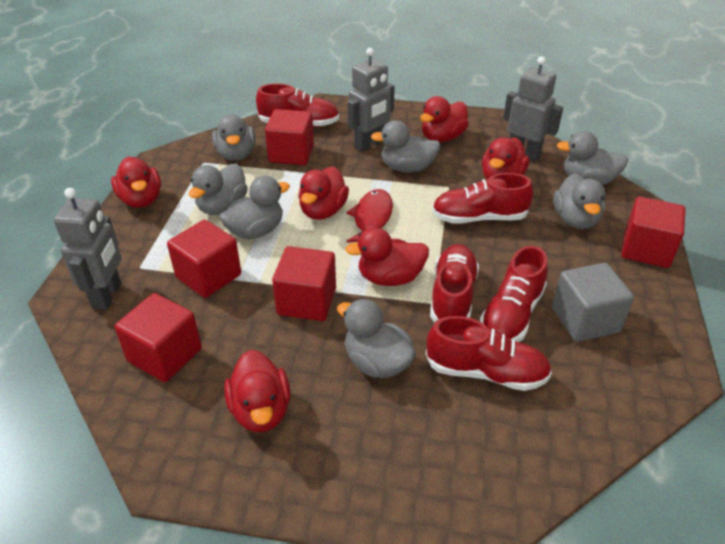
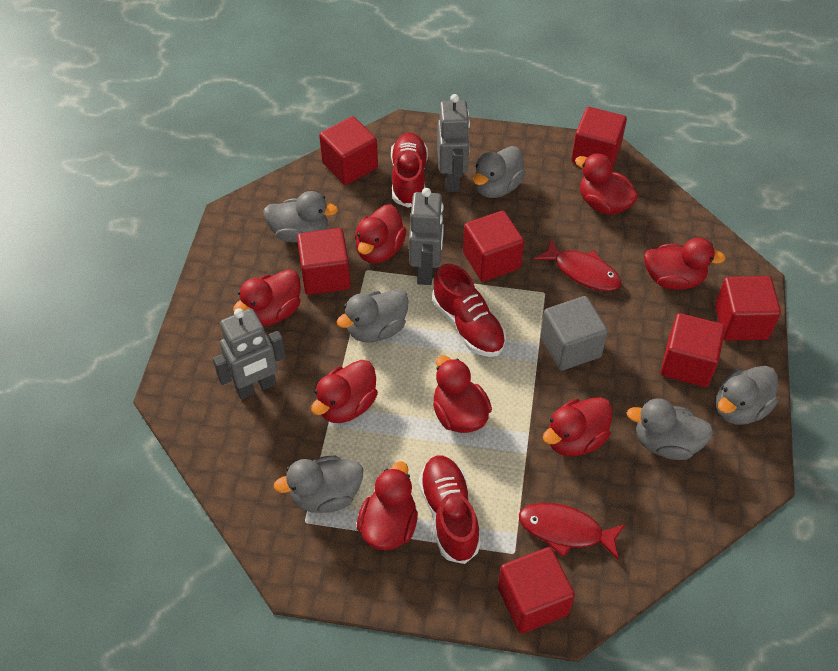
grey duck: [189,164,248,215] [212,114,255,161] [220,176,290,239] [337,299,416,378] [371,120,441,173] [553,173,605,229] [557,131,629,185] = 7 -> [263,191,338,243] [274,456,363,513] [337,289,409,342] [473,146,525,198] [627,398,713,460] [716,366,778,425] = 6
red cube: [115,293,202,382] [167,219,241,298] [265,109,314,165] [272,246,336,321] [621,197,686,268] = 5 -> [297,228,351,295] [319,116,378,185] [463,211,524,282] [498,547,575,634] [572,107,627,167] [661,313,725,387] [715,276,781,341] = 7
red duck: [111,157,161,208] [224,350,290,432] [298,166,349,220] [345,227,429,286] [420,96,469,142] [482,137,529,179] = 6 -> [233,269,301,326] [311,360,378,423] [355,204,407,263] [357,461,418,550] [433,355,492,433] [543,397,613,456] [575,153,638,215] [644,238,726,290] = 8
red fish: [346,189,393,243] = 1 -> [519,503,625,560] [534,238,621,291] = 2
red shoe: [256,84,339,127] [426,316,552,391] [430,244,479,322] [432,173,533,223] [480,245,548,342] = 5 -> [391,132,428,208] [419,456,481,564] [432,264,506,357] = 3

